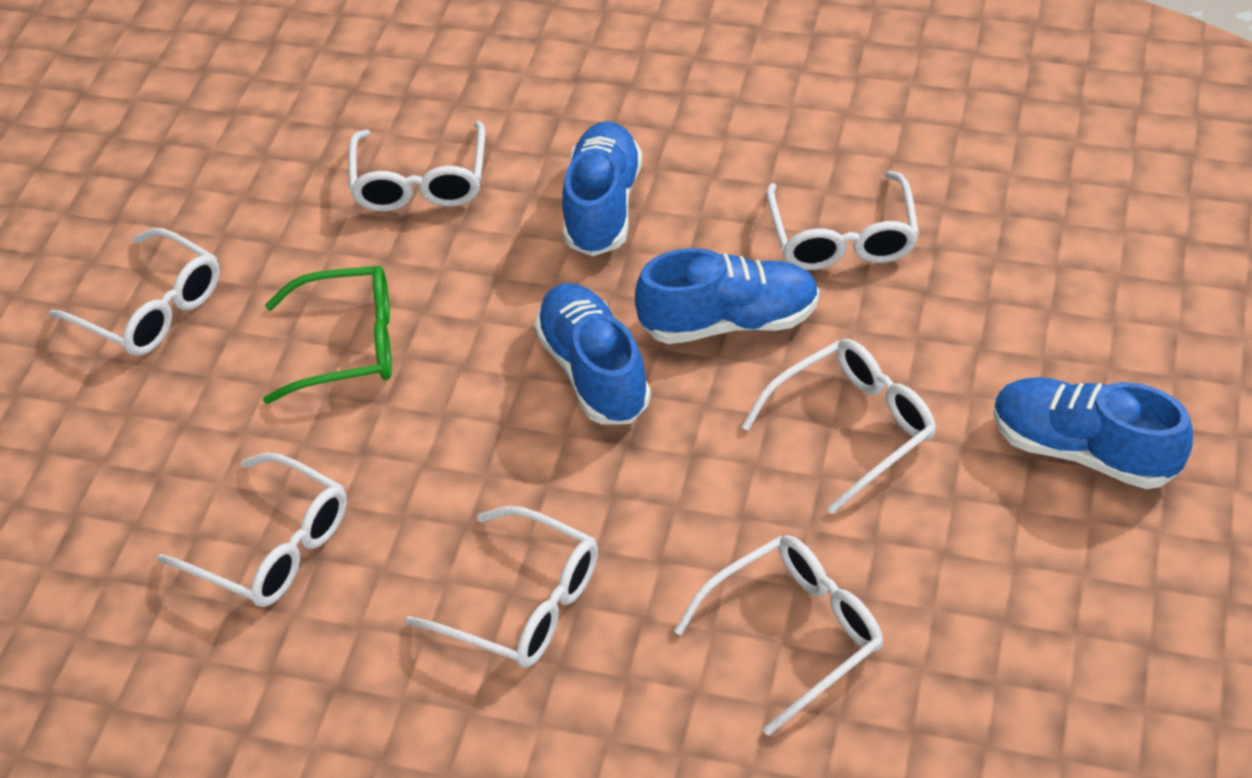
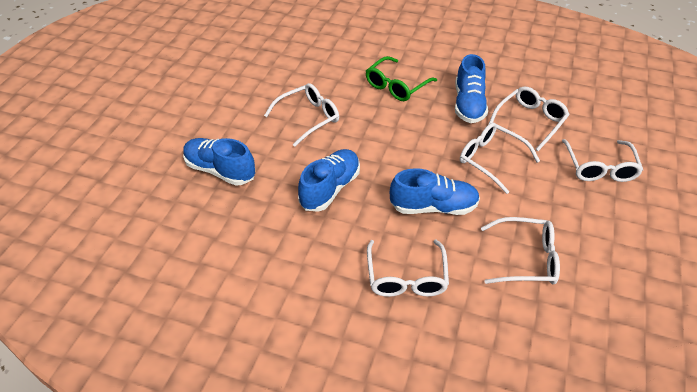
white glasses: [48,228,220,356] [157,452,347,607] [348,121,485,211] [405,506,598,668] [674,535,883,736] [742,339,936,515] [766,171,919,270] = 7 -> [264,83,339,147] [367,239,449,297] [460,123,540,194] [481,217,560,284] [488,87,570,151] [562,139,643,182] = 6

